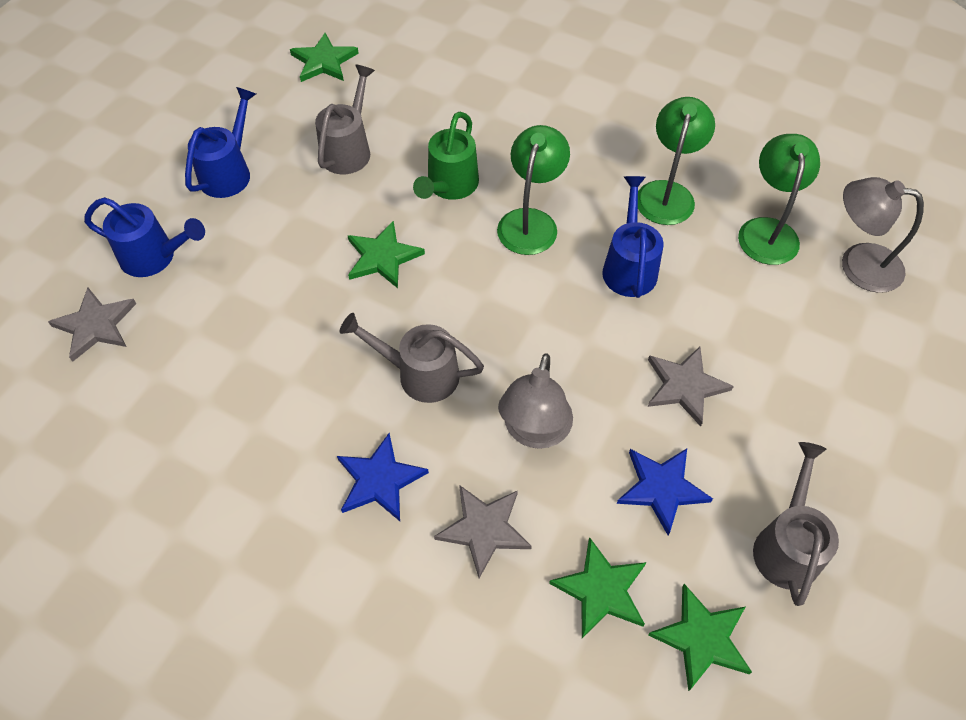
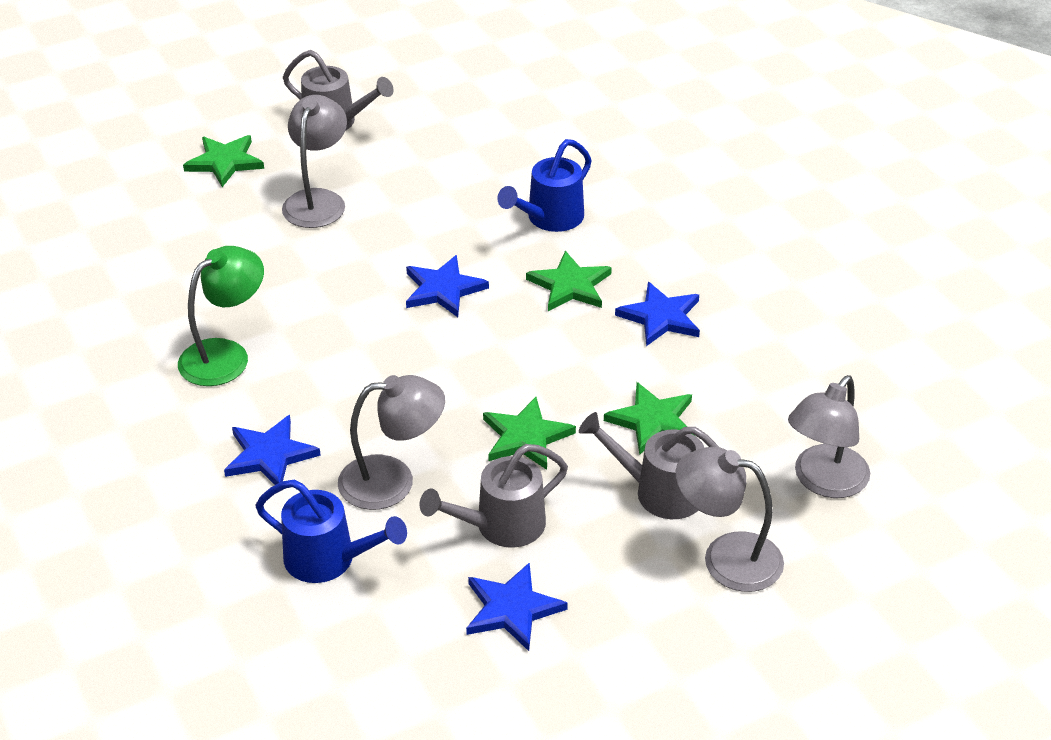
blue star: [337,433,429,521] [617,448,713,535] = 2 -> [224,415,321,485] [406,255,489,317] [466,562,568,651] [615,282,700,346] = 4
blue watering can: [84,197,205,277] [185,87,256,198] [602,176,664,298] = 3 -> [255,479,407,583] [497,139,592,232] = 2
green lamp: [497,125,570,255] [638,97,715,225] [738,134,820,265] = 3 -> [178,246,264,386] = 1
green watering can: [413,111,479,200] = 1 -> none = 0
grey lamp: [498,353,573,449] [842,177,924,293] = 2 -> [282,95,347,228] [338,375,445,510] [676,447,784,592] [788,375,870,498] = 4
grey star: [48,287,136,362] [434,485,532,578] [648,347,734,427] = 3 -> none = 0

